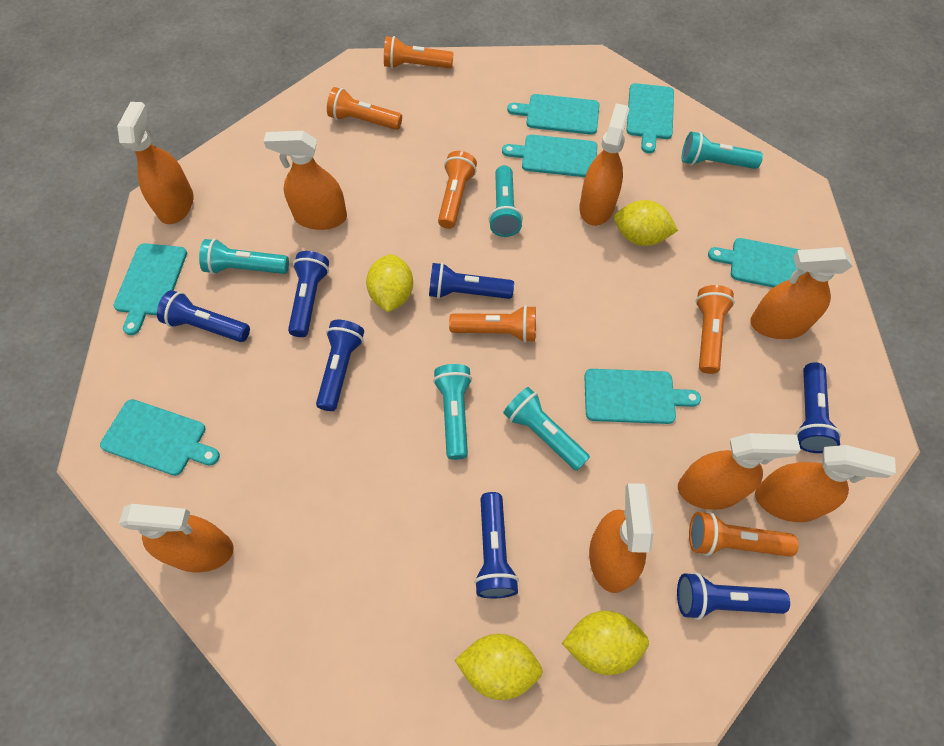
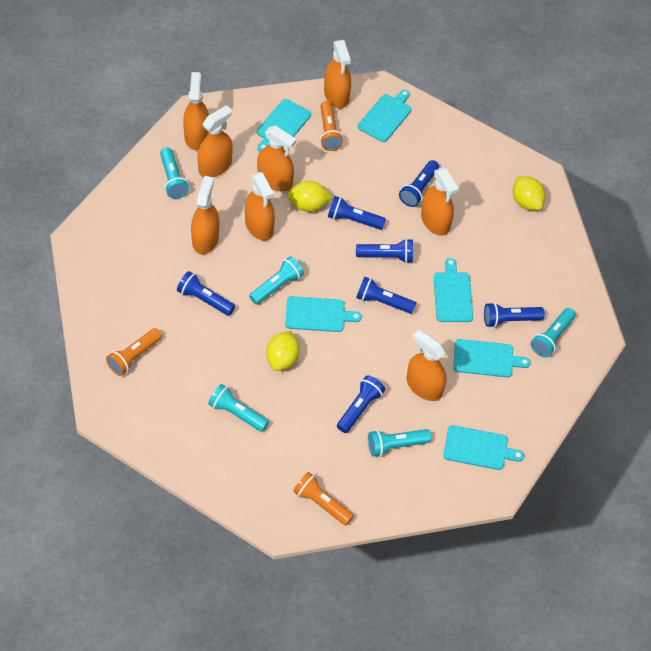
orange flashlight: [327,87,402,130] [384,36,454,69] [438,151,477,229] [449,305,536,343] [689,512,799,557] [696,285,735,374] = 6 -> [106,328,162,376] [293,472,354,525] [320,101,343,151] = 3
turquoise cutting board: [100,399,220,476] [114,243,187,335] [502,135,598,177] [507,94,600,135] [584,369,701,424] [626,83,674,153] [708,238,807,288] = 7 -> [257,99,311,151] [285,296,362,332] [358,90,411,142] [434,258,473,322] [443,425,524,470] [453,339,530,377] = 6
yellow lemon: [366,254,413,312] [455,634,543,700] [562,610,649,675] [614,200,678,246] = 4 -> [266,331,300,371] [287,181,332,212] [513,176,545,211] = 3

